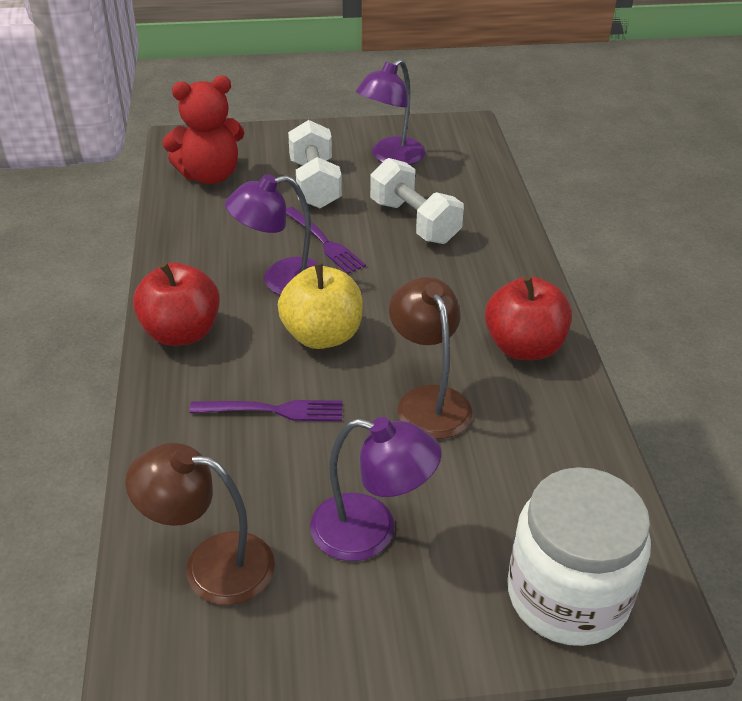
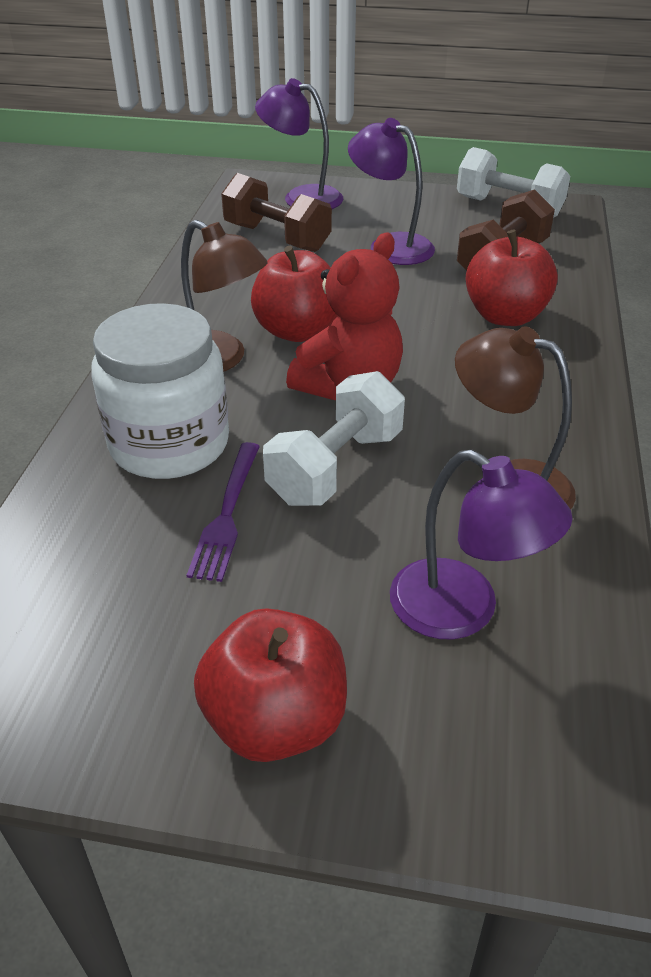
brown dumbbell: none = 0 -> [221,173,332,252] [457,189,555,271] = 2
purple fork: [189,400,343,421] [286,207,366,274] = 2 -> [187,442,260,582] = 1
red apple: [133,262,220,346] [485,276,572,360] = 2 -> [194,608,347,762] [251,246,338,342] [466,229,558,326] = 3
yellow apple: [278,263,363,349] = 1 -> none = 0

